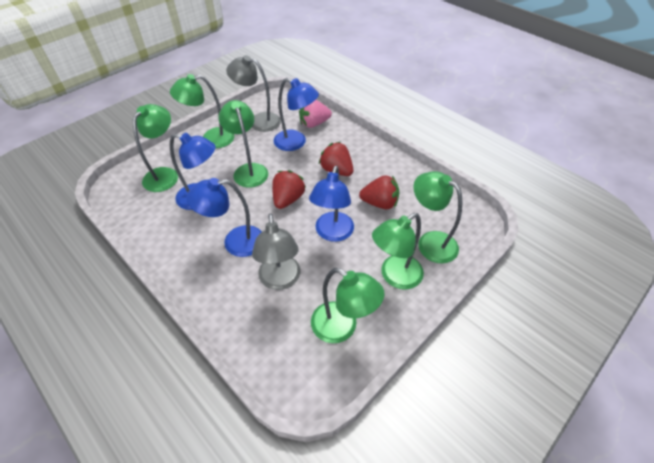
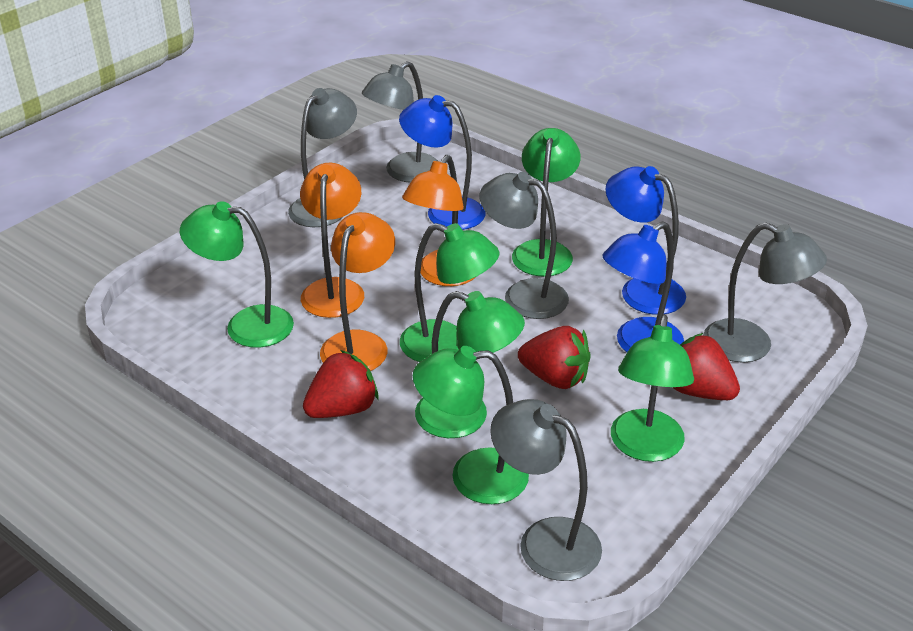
blue lamp: [170,133,216,210] [186,178,262,257] [274,78,319,151] [309,166,354,242] = 4 -> [399,95,486,230] [602,221,684,352] [605,166,686,315] = 3
grey lamp: [226,55,281,132] [252,214,300,290] = 2 -> [288,88,357,227] [362,61,438,183] [480,172,569,319] [490,399,602,581] [703,222,827,363] = 5
orange lamp: none = 0 -> [300,163,364,318] [320,212,395,371] [402,155,475,286] = 3
pink strawberry: [299,100,332,128] = 1 -> none = 0

